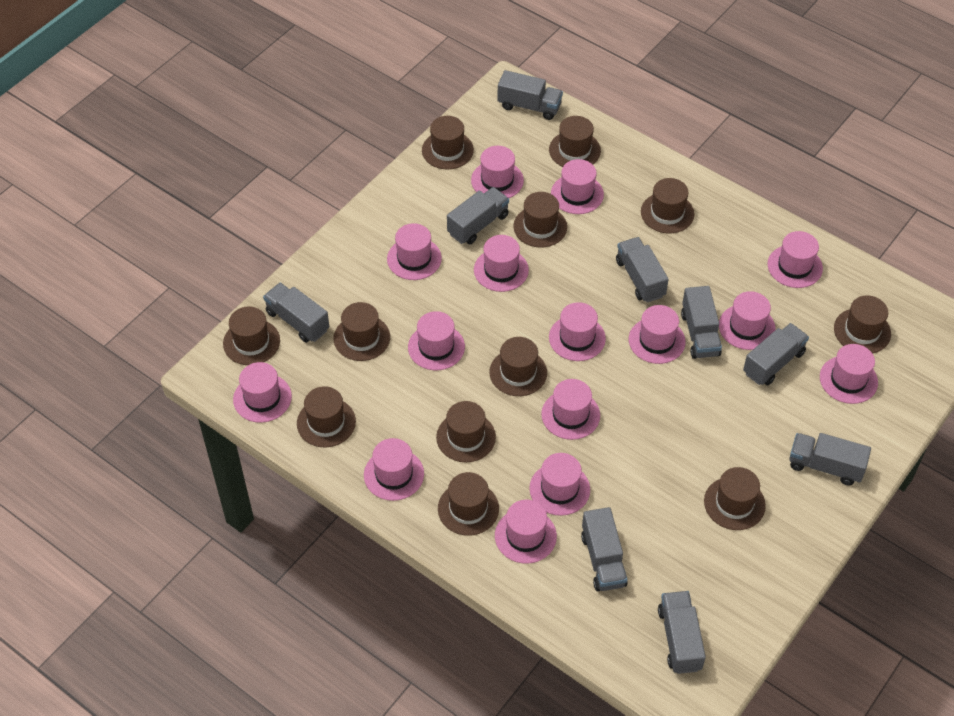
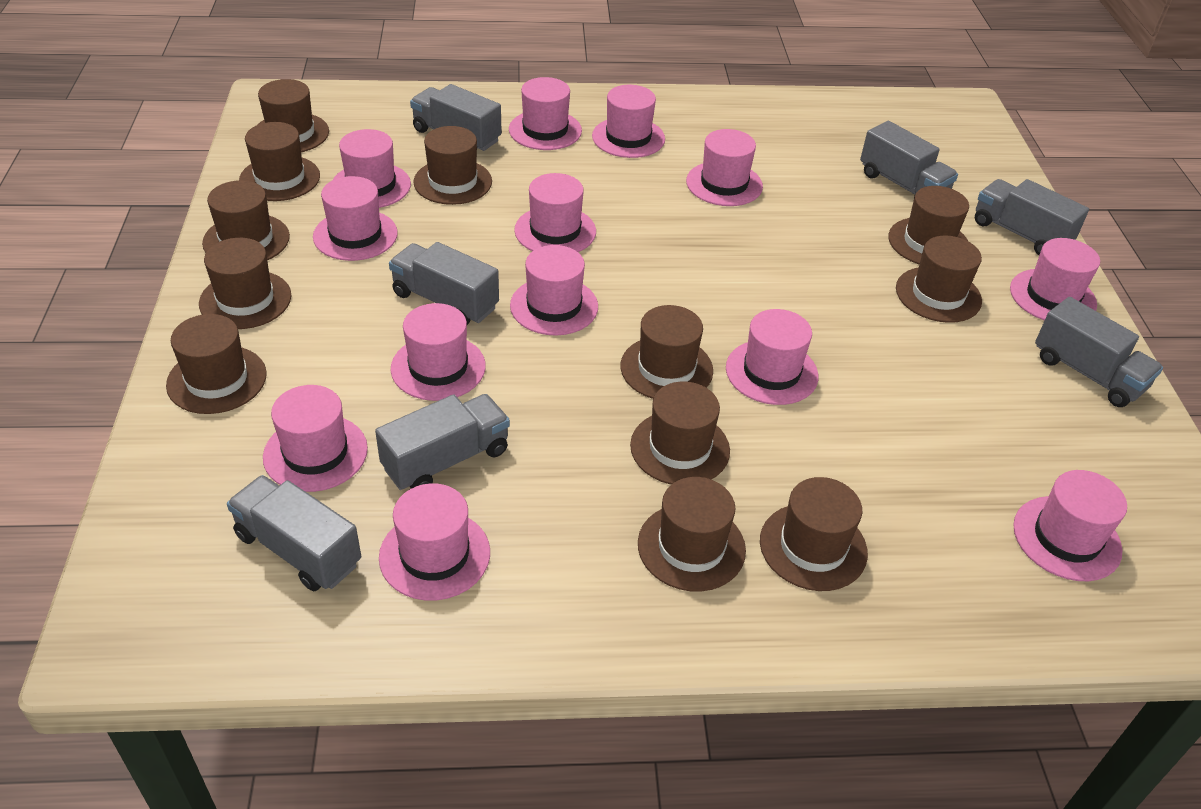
grey truck: [263,283,329,343] [447,187,509,244] [497,70,563,120] [581,507,628,591] [616,237,669,302] [658,591,706,674] [681,286,722,359] [743,323,809,385] [789,433,871,485] = 9 -> [227,475,361,591] [375,394,510,490] [389,242,499,325] [410,84,502,151] [860,121,958,197] [975,179,1089,255] [1035,297,1163,407] = 7
pink hat: [233,362,292,423] [364,438,424,501] [387,223,442,280] [408,311,465,370] [471,146,524,198] [474,235,529,292] [495,500,557,564] [529,453,590,516] [541,379,600,440] [549,302,606,361] [551,159,604,214] [629,305,686,364] [719,291,776,350] [767,231,823,288] [820,344,878,404] = 15 -> [263,385,368,492] [313,176,398,261] [333,129,411,208] [379,483,490,601] [390,303,486,401] [509,77,582,150] [510,245,598,335] [514,173,596,252] [592,85,665,158] [686,129,763,206] [726,309,819,405] [1010,238,1100,321] [1013,470,1127,581] = 13

